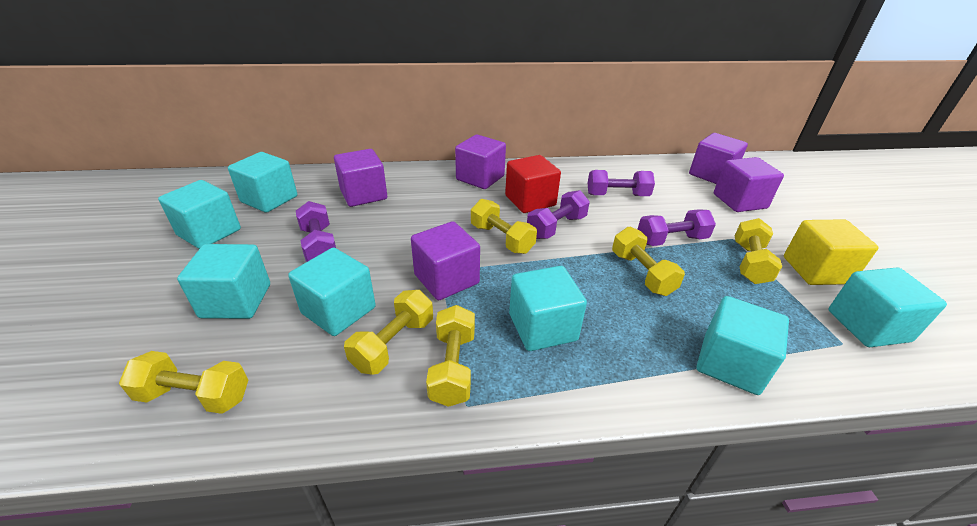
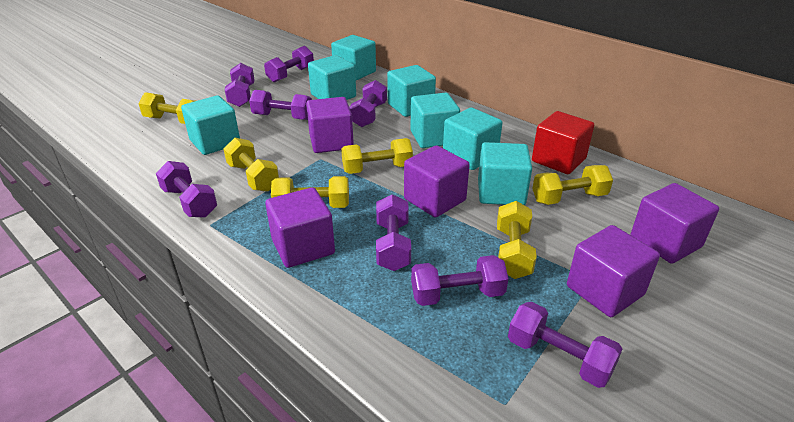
purple dumbbell: [296,201,336,262] [527,190,590,239] [588,170,655,196] [637,209,716,246] = 4 -> [156,161,217,218] [224,63,255,107] [249,90,312,120] [264,46,314,83] [349,80,387,127] [376,194,411,271] [411,255,509,306] [508,302,622,388] = 8
yellow cube: [784,219,878,285] = 1 -> none = 0

